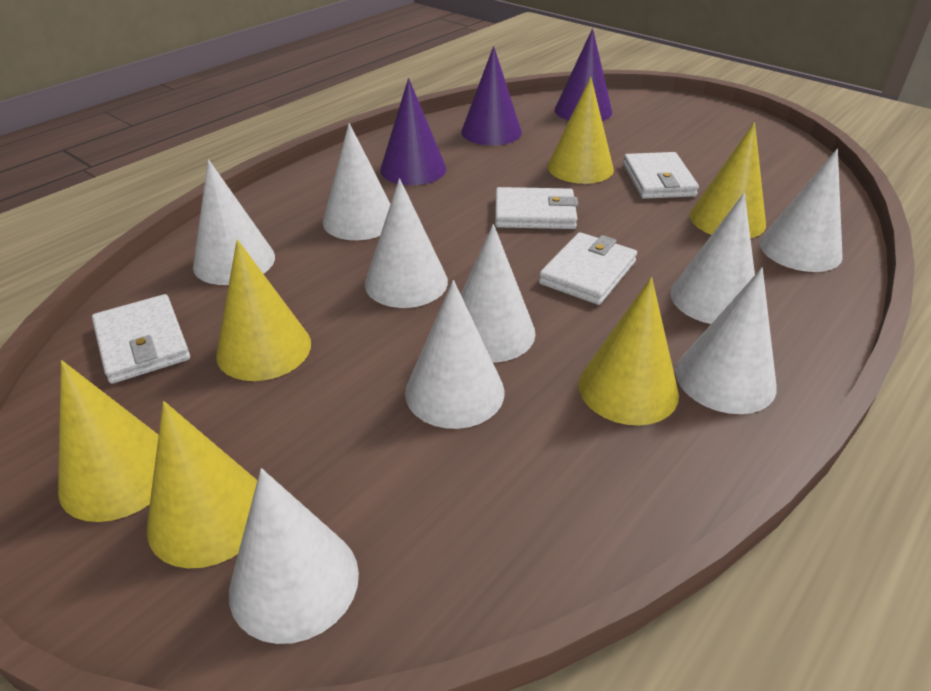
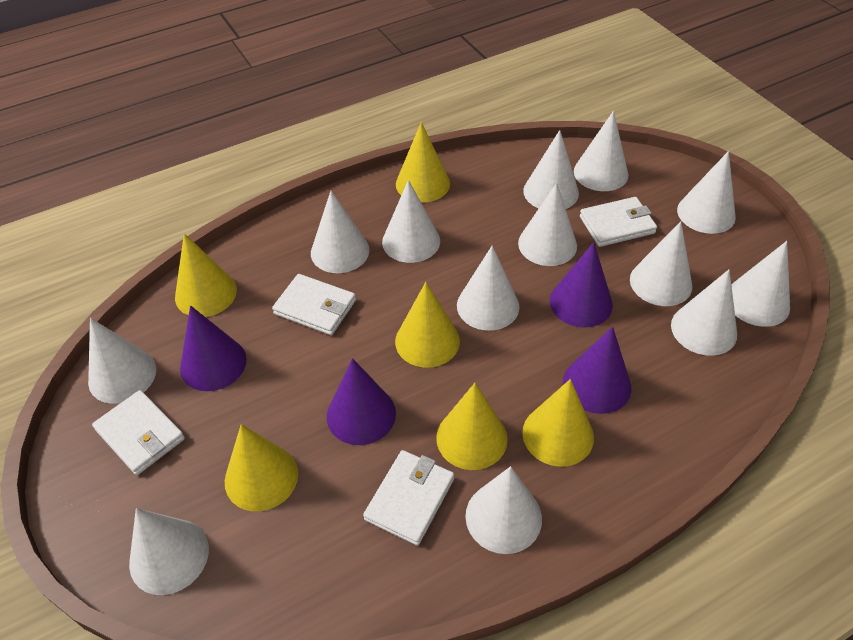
purple cone: [380,78,446,185] [461,46,522,145] [555,28,612,121] = 3 -> [180,305,247,391] [327,358,396,445] [550,242,613,328] [563,327,631,414] = 4
white cone: [193,159,275,285] [229,468,359,644] [323,123,390,240] [365,178,448,308] [405,280,504,429] [461,224,535,362] [670,193,755,324] [676,268,777,414] [760,149,843,272] = 9 -> [88,318,156,404] [129,508,209,595] [311,191,369,273] [382,180,440,263] [457,246,519,331] [465,466,542,554] [518,183,577,266] [523,130,579,209] [574,111,628,191] [630,221,692,306] [671,269,737,356] [677,151,736,234] [731,241,790,327] = 13

